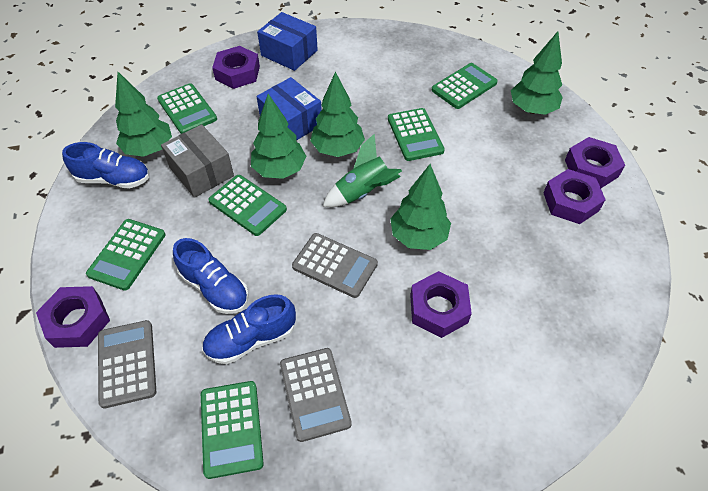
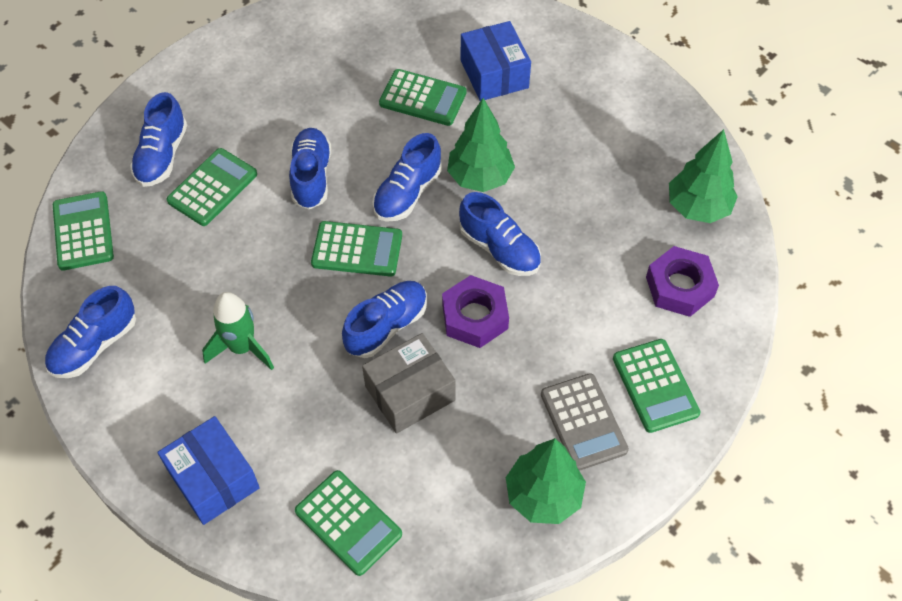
blue shoe: [62,142,149,189] [173,238,249,314] [202,294,296,364] = 3 -> [45,286,136,378] [130,92,187,187] [289,128,331,209] [342,281,427,358] [372,133,442,222] [459,192,541,276] = 6
green tree: [115,72,172,157] [251,94,306,179] [310,72,365,157] [390,164,451,250] [511,31,563,115] = 5 -> [447,98,515,192] [506,438,586,524] [669,129,738,223] = 3
grey calculator: [98,320,156,409] [280,348,352,442] [292,233,378,298] = 3 -> [541,373,629,471] = 1
purple nut: [36,286,110,348] [212,46,260,89] [410,271,472,338] [543,169,606,224] [565,137,625,188] = 5 -> [442,275,509,348] [646,246,719,317] = 2

